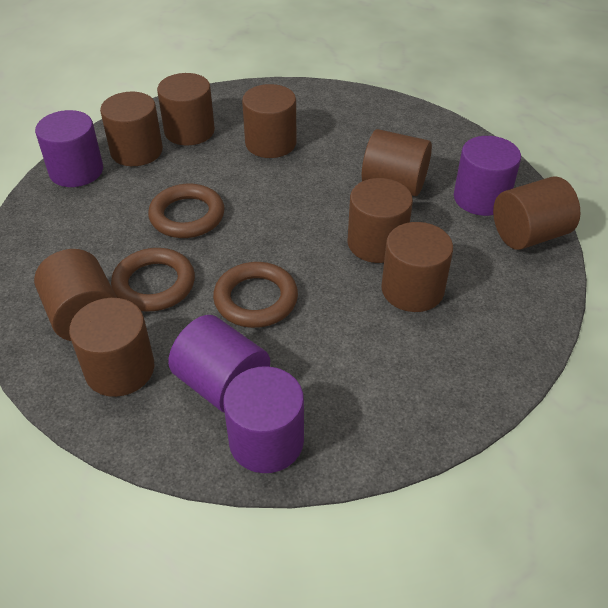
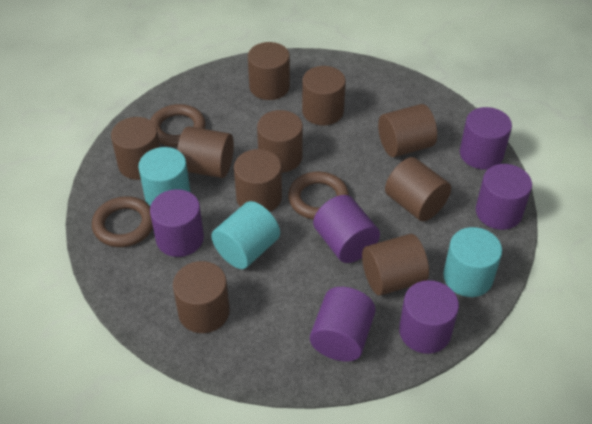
brown cylinder: [34,249,117,341] [69,298,154,397] [100,92,163,166] [157,73,215,145] [242,84,297,158] [348,178,413,263] [362,129,432,196] [381,222,453,312] [493,176,580,250] = 9 -> [111,117,160,180] [173,261,230,333] [177,126,234,178] [234,149,282,212] [248,42,290,100] [257,110,303,173] [302,66,346,125] [362,234,429,296] [378,104,437,157] [385,157,451,221] = 10
purple cylinder: [35,110,103,187] [168,315,270,413] [223,366,304,473] [454,136,521,216] = 4 -> [150,189,204,257] [310,287,376,362] [313,195,380,263] [399,280,459,354] [460,107,512,169] [476,164,532,230] = 6
turquoise cylinder: none = 0 -> [138,147,191,206] [211,201,280,269] [443,227,502,297] = 3

